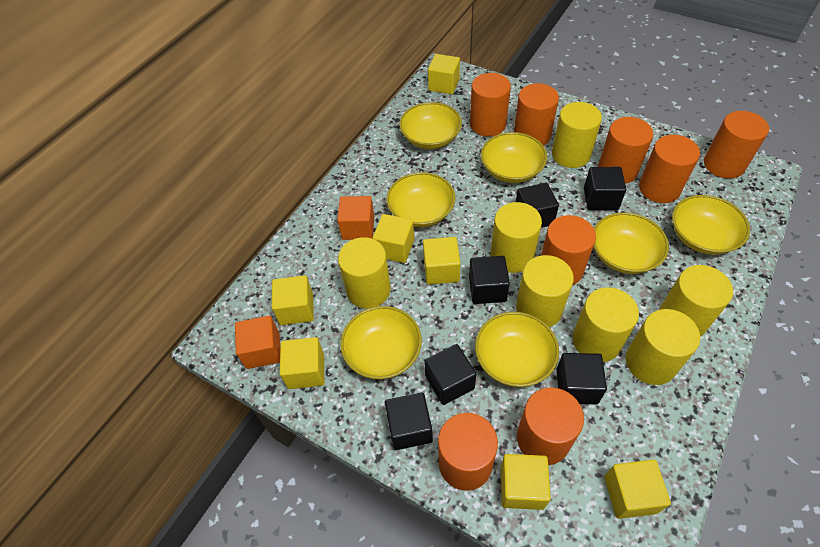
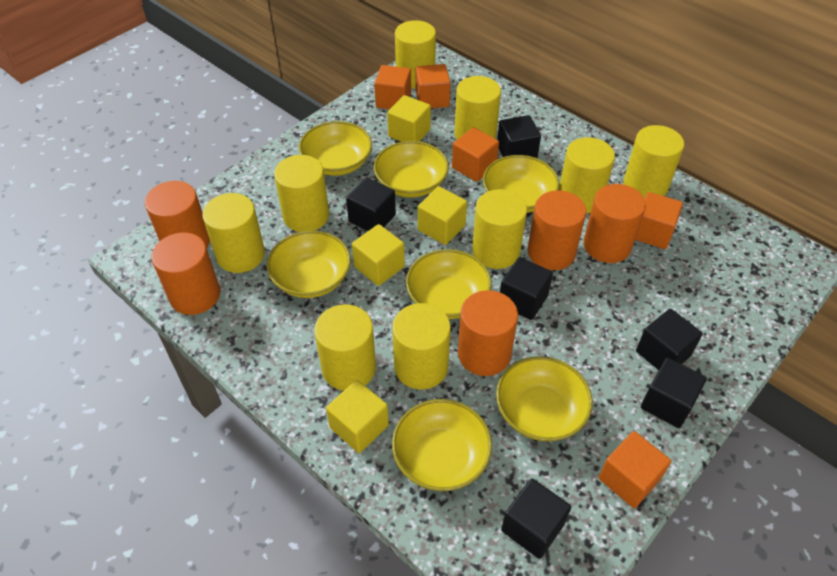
orange cube: [235,316,281,369] [337,196,374,240] = 2 -> [374,65,411,109] [416,64,451,108] [452,127,499,182] [599,431,671,508] [635,192,683,249] = 5
orange cylinder: [438,413,498,491] [470,73,511,137] [514,83,559,146] [517,388,584,465] [541,215,596,285] [598,117,653,184] [639,135,700,203] [704,111,769,179] = 8 -> [145,181,210,248] [151,233,220,315] [458,290,518,376] [528,190,586,270] [583,184,646,263] = 5
yellow cube: [272,275,314,325] [280,337,324,389] [372,214,414,263] [423,237,460,285] [428,54,460,94] [501,454,551,510] [604,459,671,519] = 7 -> [326,380,389,453] [352,224,405,286] [387,95,431,142] [418,186,467,245] = 4
yellow cylinder: [338,237,391,308] [491,202,542,273] [516,255,574,327] [552,102,602,168] [573,287,639,362] [626,309,700,385] [659,265,733,337] = 7 -> [202,193,265,273] [274,155,329,232] [314,304,376,391] [392,303,451,390] [395,20,436,89] [455,76,501,139] [472,189,527,269] [559,137,615,214] [623,125,684,199] = 9

